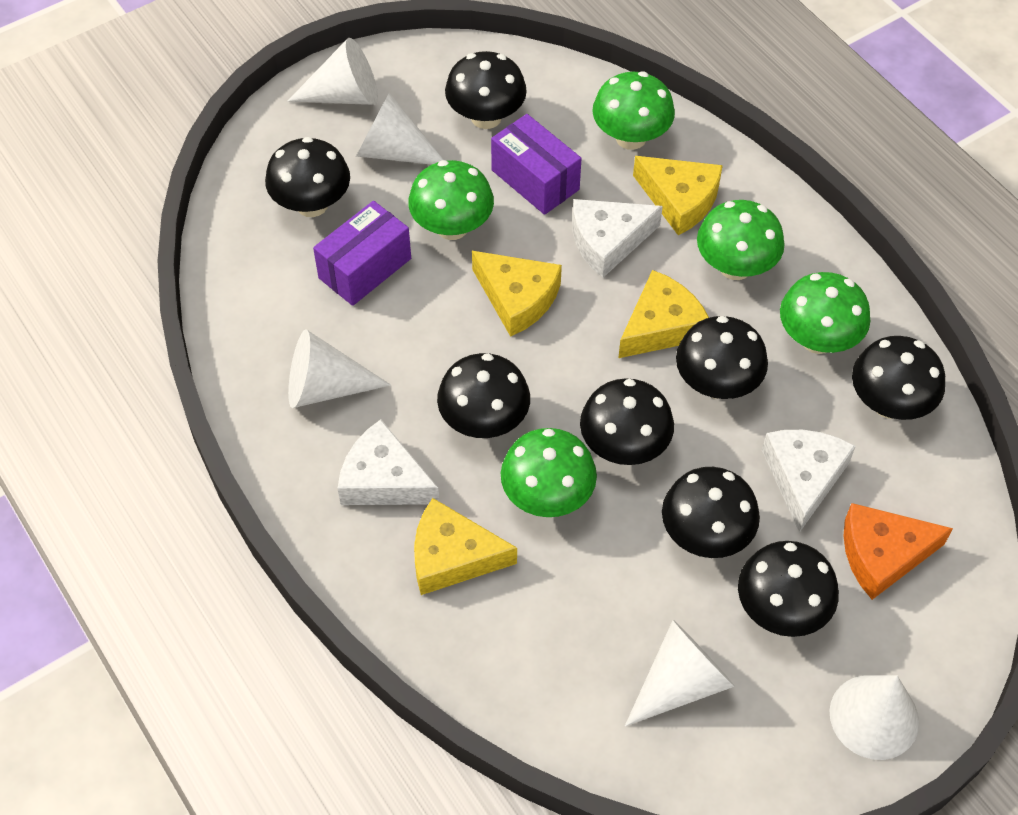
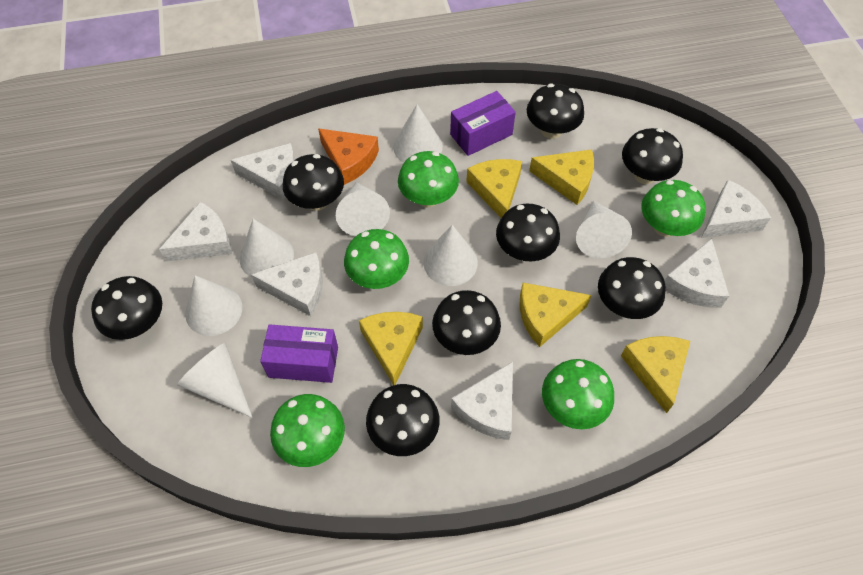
white cheese: [337,419,439,505] [572,199,663,278] [762,430,856,533] = 3 -> [159,202,232,262] [231,143,295,200] [251,252,323,316] [451,362,513,440] [665,238,729,308] [701,180,771,238] = 6
white cone: [287,38,378,105] [288,329,391,408] [356,93,444,165] [625,620,735,726] [829,675,919,760] = 5 -> [177,343,253,418] [185,275,242,336] [240,219,294,277] [336,182,390,236] [393,105,443,163] [423,225,478,286] [576,201,632,258] = 7
yellow cheese: [414,498,517,595] [472,251,562,337] [618,270,709,358] [633,156,723,235] = 4 -> [359,312,423,385] [466,159,522,218] [519,283,592,347] [529,149,594,205] [621,336,690,413] = 5

